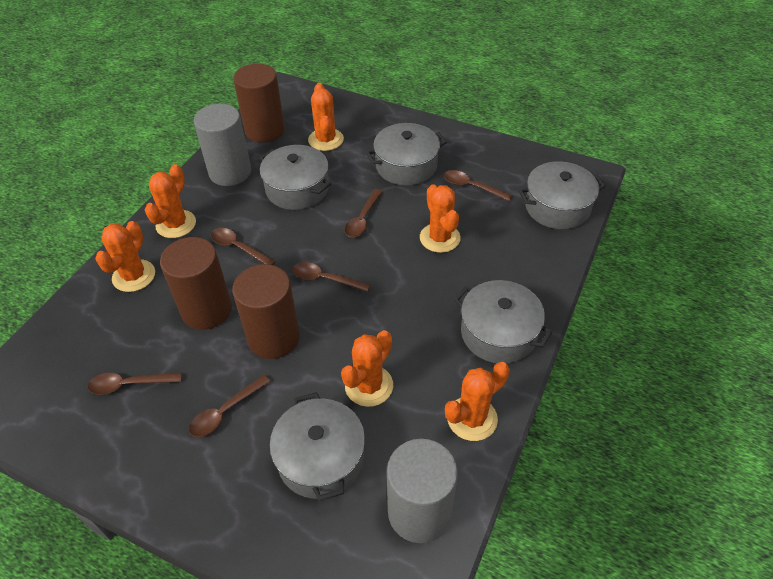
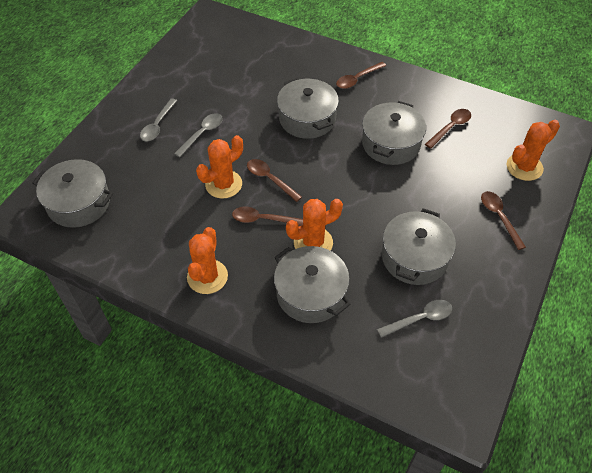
brown cylinder: [160,237,232,330] [232,264,300,359] [233,64,285,143] = 3 -> none = 0
brown spoon: [87,373,182,395] [189,375,271,437] [211,228,276,265] [292,262,370,292] [344,189,383,237] [444,170,512,201] = 6 -> [232,207,303,226] [247,159,302,202] [336,62,386,89] [425,109,471,149] [481,191,526,250] = 5
grey cylinder: [194,104,251,186] [387,439,458,543] = 2 -> none = 0
grey spoon: none = 0 -> [140,98,177,141] [174,113,223,157] [377,300,452,338] = 3
orange cactus: [95,221,155,292] [145,164,196,238] [308,83,344,151] [341,330,393,407] [420,184,460,253] [445,362,510,441] = 6 -> [187,227,228,294] [196,135,243,199] [286,199,343,251] [507,120,560,181] = 4

